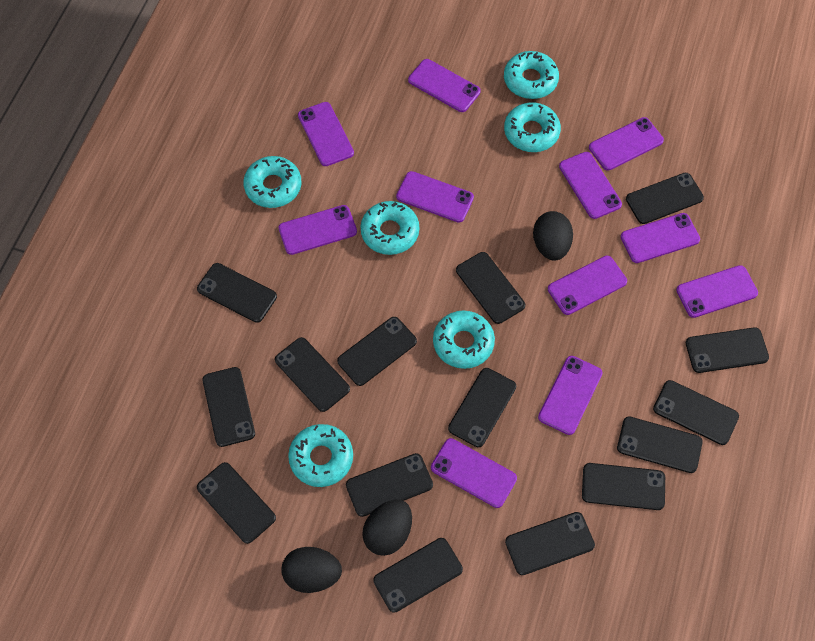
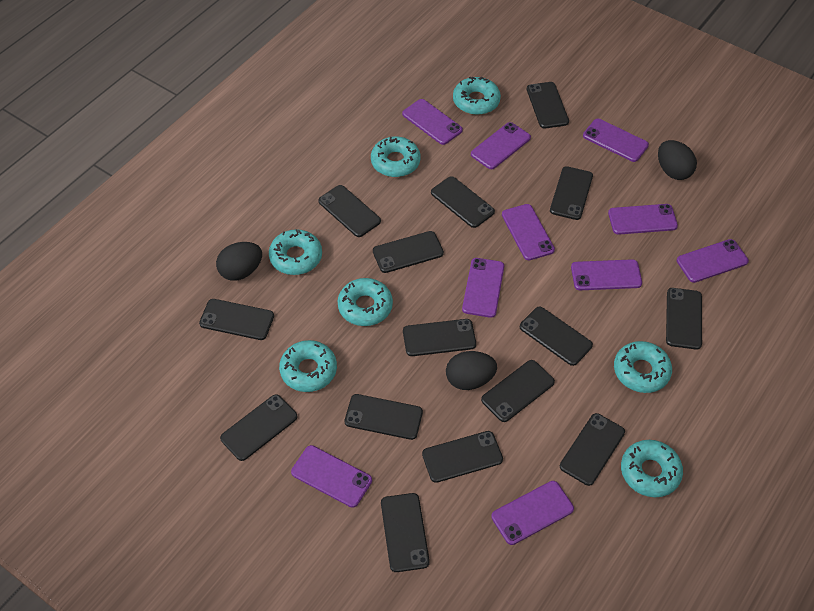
purple phone: [279,205,357,255] [298,102,354,166] [396,171,474,223] [408,59,481,112] [431,438,517,508] [538,356,602,435] [548,256,627,315] [559,152,622,219] [589,117,664,171] [621,213,700,263] [676,265,758,318] = 11 -> [291,445,372,508] [402,99,463,145] [462,258,504,318] [471,122,531,169] [491,481,574,545] [502,204,555,260] [571,259,642,290] [583,119,649,162] [608,204,678,235] [677,239,749,283] = 10
turquoise donut: [243,156,302,208] [288,424,353,487] [360,201,419,255] [433,311,495,369] [504,51,559,99] [504,102,561,152] = 6 -> [269,229,322,275] [279,340,337,392] [337,278,393,326] [371,137,420,177] [453,77,501,115] [614,341,672,393] [621,440,683,497] = 7

